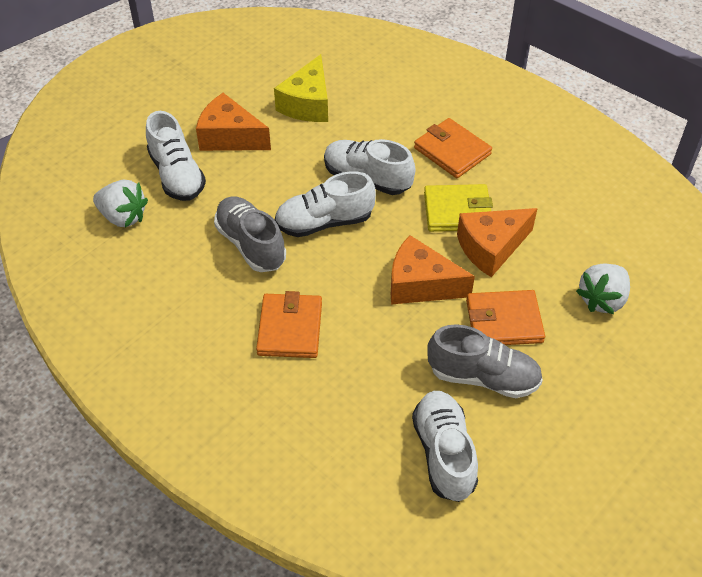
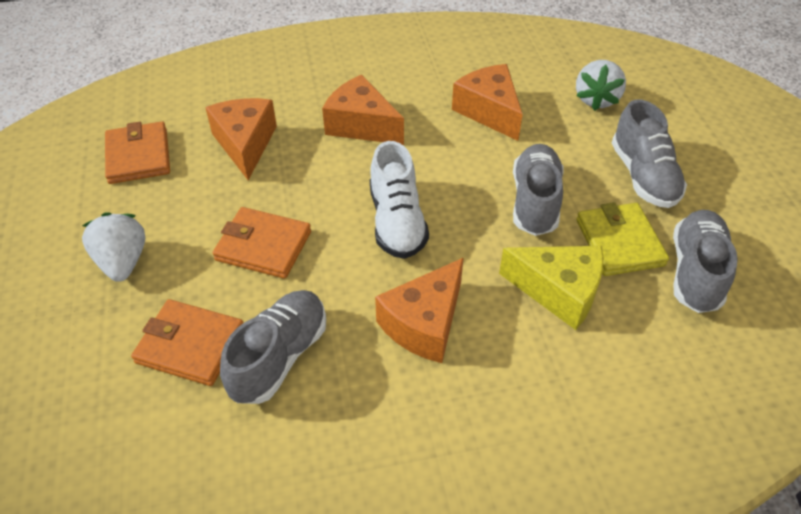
grey shoe: [214,196,286,272] [427,324,543,398] = 2 -> [220,290,326,404] [513,144,563,236] [612,99,687,208] [673,210,738,313] = 4
orange cheese: [196,93,271,151] [391,235,475,305] [457,208,538,277] = 3 -> [205,98,277,180] [322,75,404,145] [375,258,464,363] [452,64,523,141] = 4
white shoe: [146,111,206,201] [274,171,376,237] [324,139,415,195] [412,391,478,502] = 4 -> [370,141,429,259] = 1

